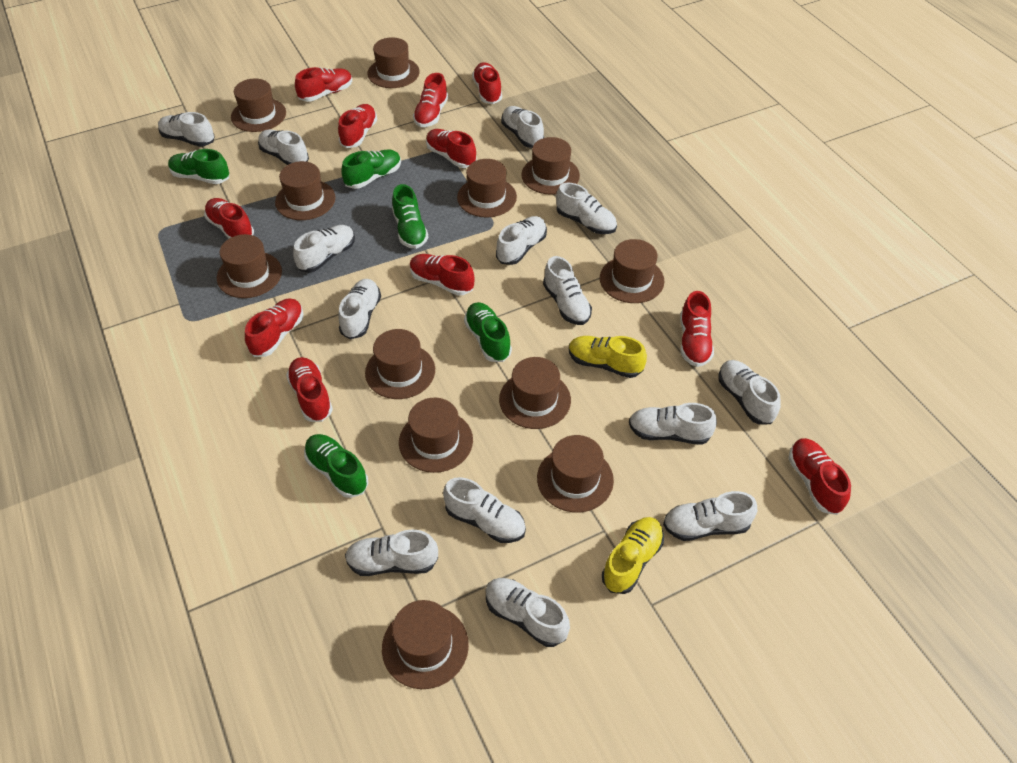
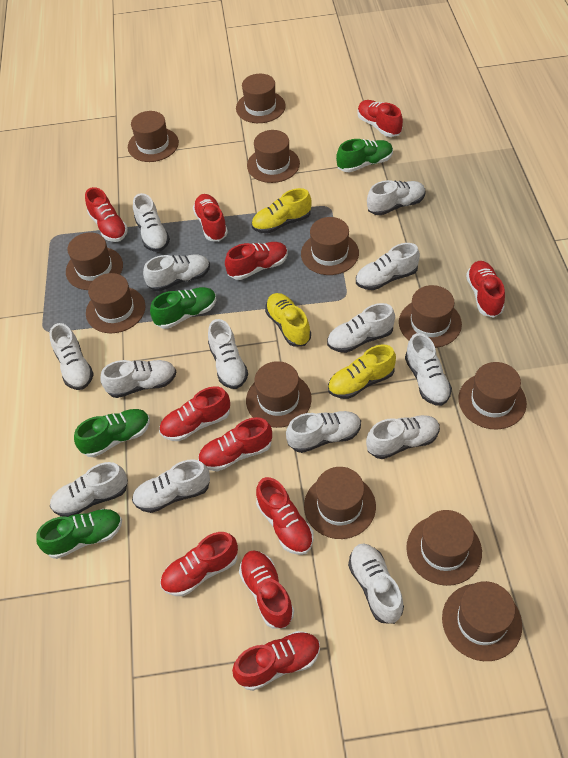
green shoe: [168,149,229,184] [304,434,368,498] [341,149,401,189] [392,184,428,249] [464,302,512,362] = 5 -> [36,509,122,559] [74,409,150,457] [150,287,217,329] [336,139,393,173] = 4
yellow shoe: [569,336,647,378] [602,517,664,594] = 2 -> [252,188,312,233] [265,293,311,347] [328,345,396,399] = 3

